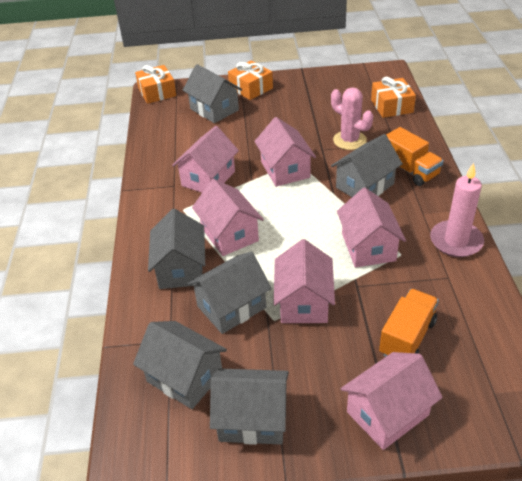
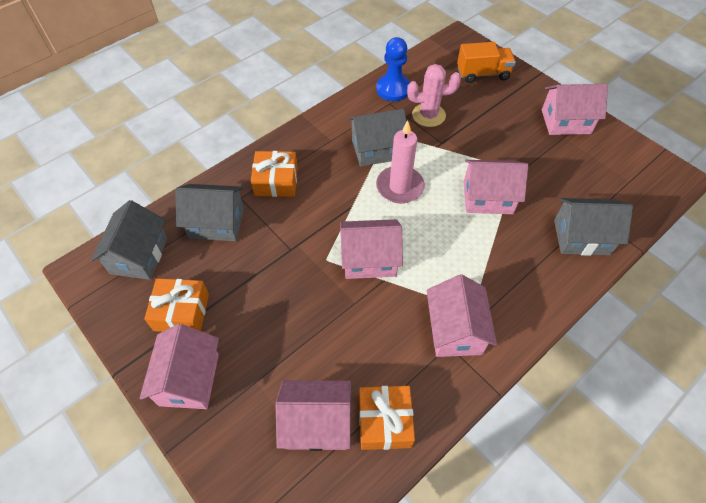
blue pawn: none = 0 -> [376,37,410,101] = 1
grey house: [133,321,227,409] [148,209,205,289] [183,64,242,123] [187,251,272,334] [210,368,289,445] [331,134,403,197] = 6 -> [91,200,168,280] [175,184,244,241] [348,109,406,167] [554,198,633,256] = 4
orange truck: [379,289,439,357] [386,127,443,186] = 2 -> [457,42,516,83] = 1

